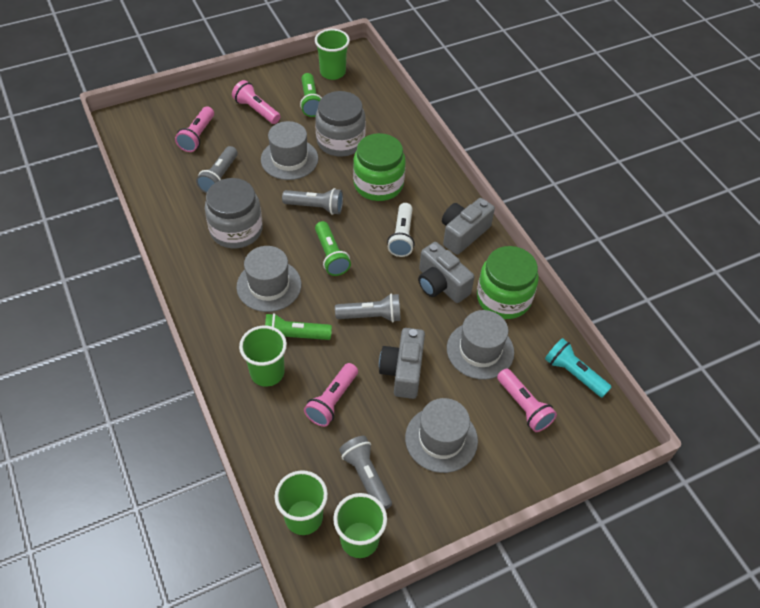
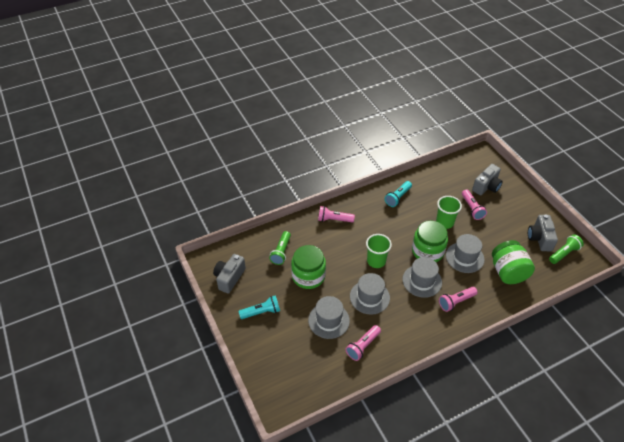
green cup: [239,325,287,387] [275,470,328,535] [315,29,350,80] [333,493,387,558] = 4 -> [366,234,392,268] [436,196,462,229] = 2
green flashlight: [265,313,332,340] [300,73,322,117] [315,221,351,276] = 3 -> [269,231,291,265] [549,234,584,264] = 2
green jar: [353,133,406,201] [477,246,539,319] = 2 -> [291,245,326,289] [412,221,448,262] [492,240,535,284] = 3
grey flashlight: [196,146,238,193] [282,188,343,215] [335,294,401,322] [339,436,392,510] = 4 -> none = 0
grey jar: [205,178,263,248] [315,91,366,157] = 2 -> none = 0
turquoise flashlight: [545,338,611,398] = 1 -> [238,295,280,319] [385,181,412,207] = 2
white flashlight: [387,203,415,257] = 1 -> none = 0

